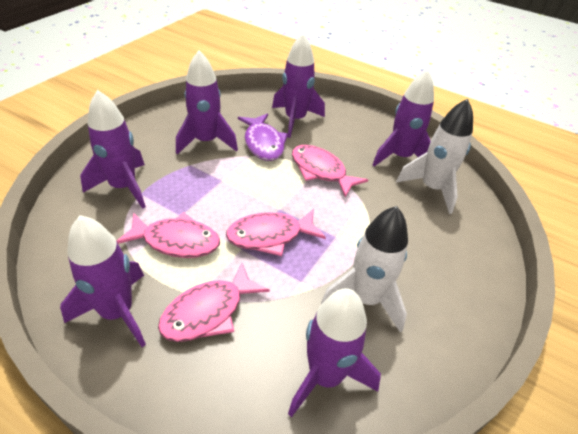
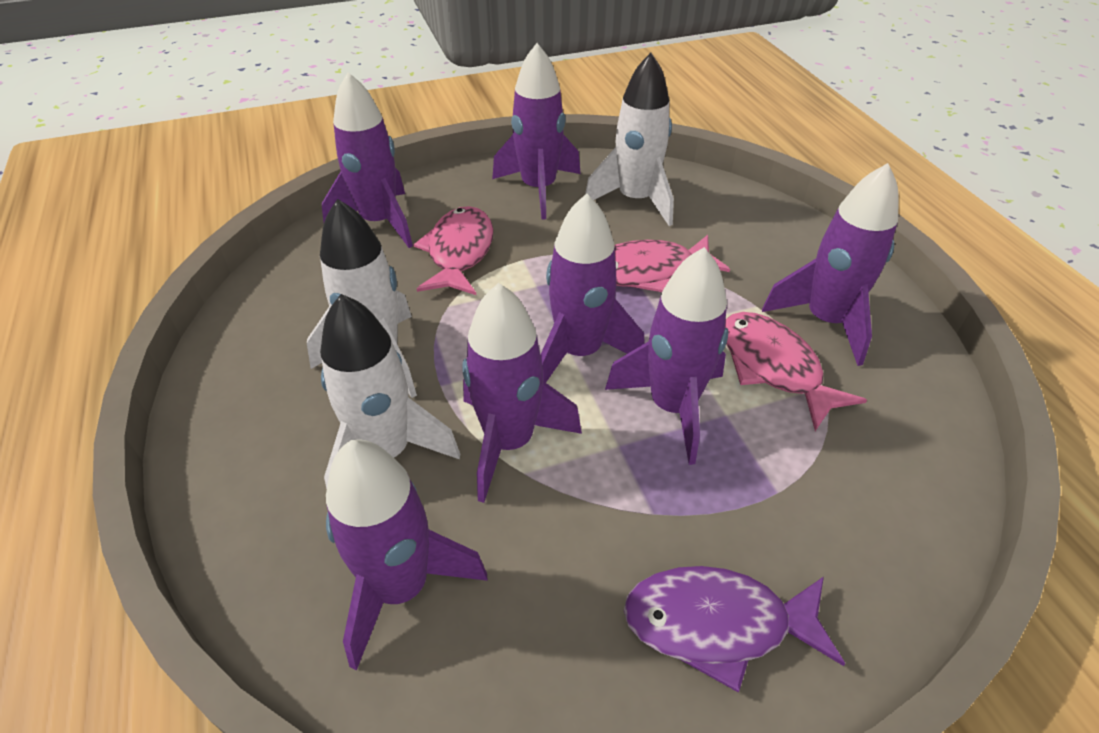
pink fish: [117,213,220,258] [158,262,270,342] [226,209,326,256] [292,145,368,198] = 4 -> [414,206,494,295] [614,235,730,292] [725,312,867,431] = 3
purple rocket: [60,215,146,347] [80,90,146,209] [176,50,238,154] [272,33,325,138] [288,288,381,417] [372,69,434,166] = 6 -> [322,72,413,248] [326,439,488,670] [462,283,582,503] [492,43,581,220] [541,193,645,383] [605,247,729,465] [762,163,899,366] = 7
white rocket: [321,206,408,332] [396,99,473,214] = 2 -> [307,199,417,398] [320,294,460,489] [585,53,674,226] = 3

